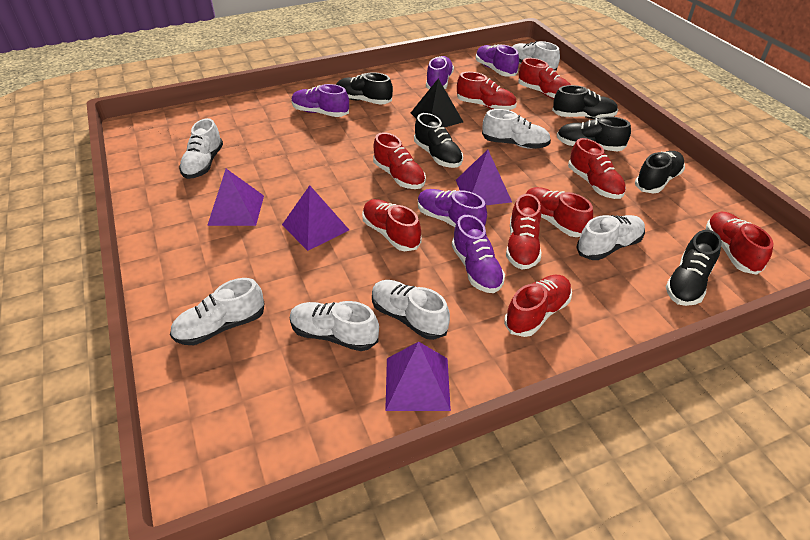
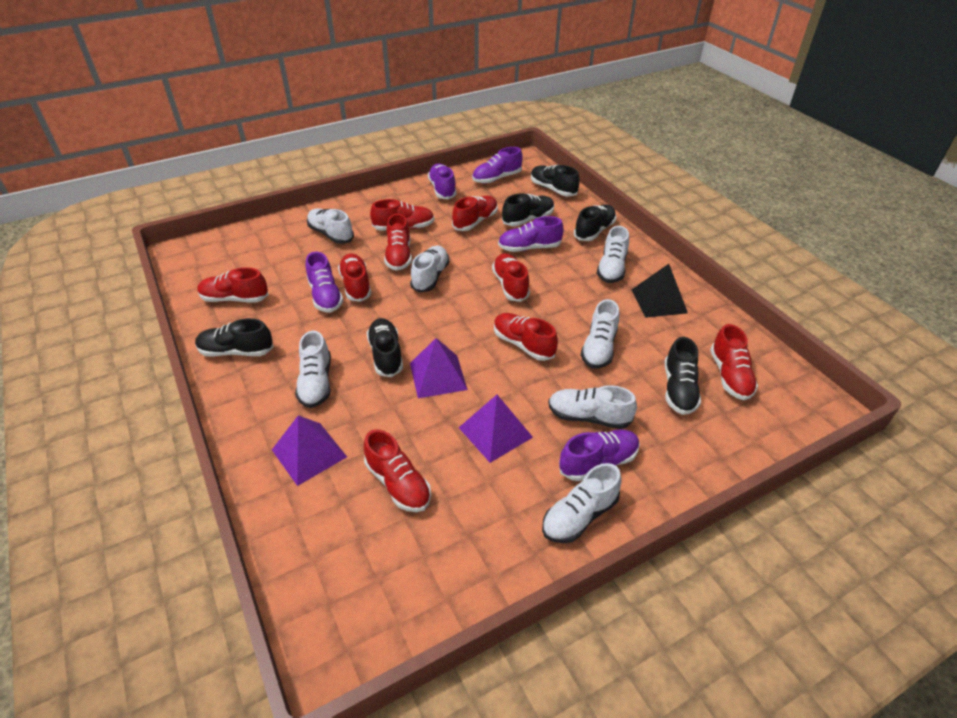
purple pyramid: [207,169,264,226] [282,185,349,251] [385,342,451,411] [456,150,512,205] = 4 -> [272,415,347,486] [410,338,468,398] [459,395,533,463] = 3

